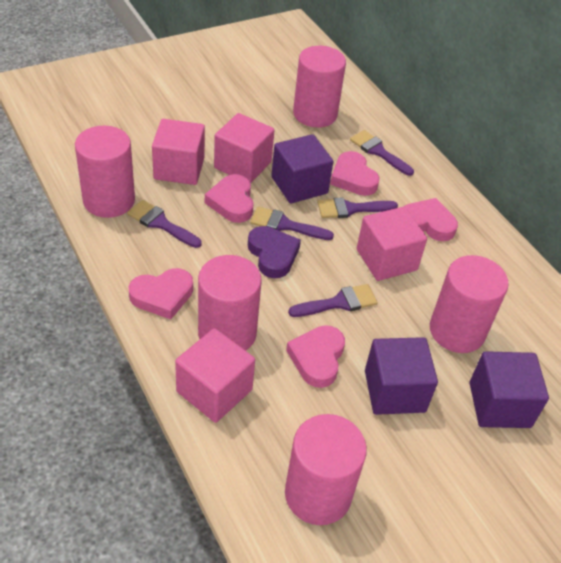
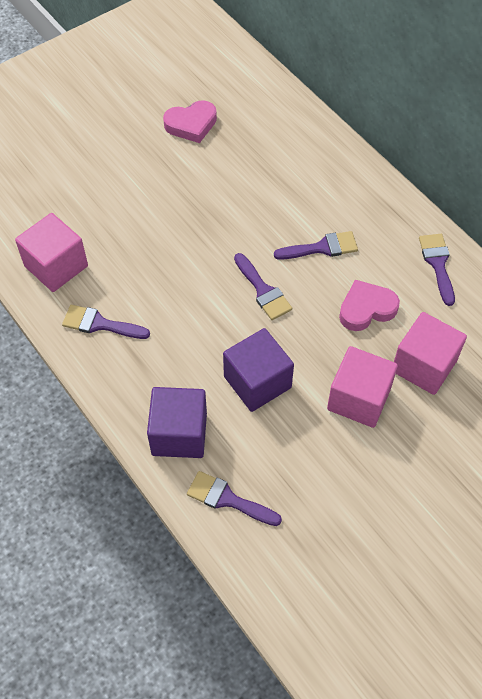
pink cube: [152,119,205,185] [175,328,255,423] [214,113,275,183] [357,207,427,281] = 4 -> [15,213,88,292] [327,346,398,428] [394,312,467,395] = 3
pink cylinder: [75,126,135,218] [198,255,262,351] [285,414,367,525] [293,46,346,127] [430,255,509,353] = 5 -> none = 0
pink heart: [128,268,193,319] [205,174,254,223] [286,325,345,388] [330,151,380,196] [403,198,458,241] = 5 -> [163,100,217,143] [339,280,400,331] = 2
purple cube: [271,134,333,203] [365,337,438,415] [470,351,549,428] = 3 -> [147,387,207,458] [223,328,294,412] = 2
purple heart: [248,226,301,278] = 1 -> none = 0

